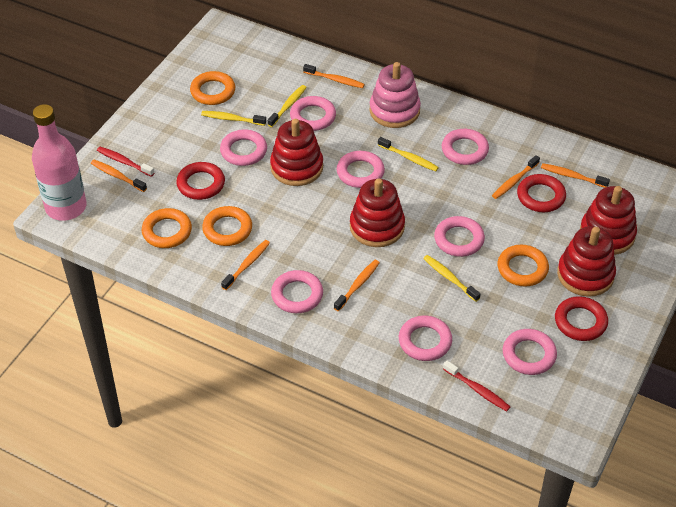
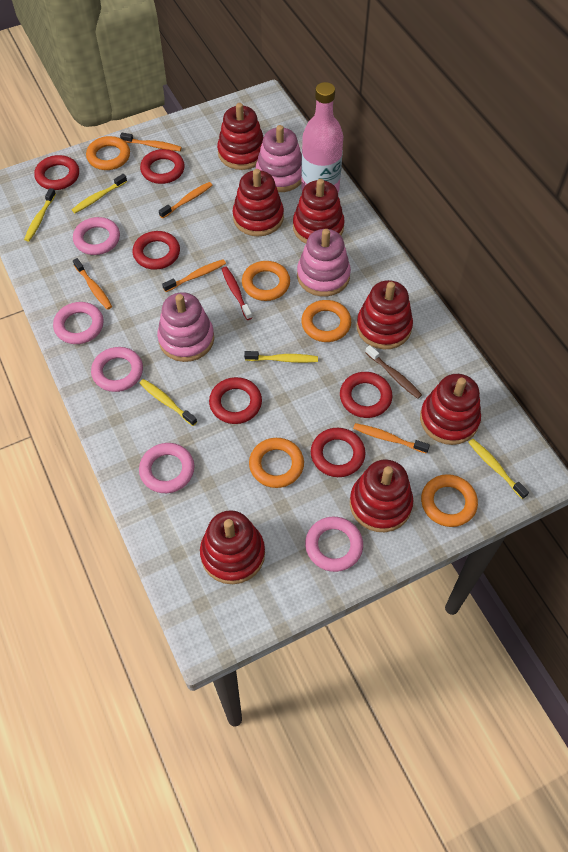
brown toothbrush: none = 0 -> [365,345,422,399] = 1
orange ring: [142,208,192,248] [190,71,235,105] [202,206,252,246] [498,245,549,287] = 4 -> [86,136,130,170] [242,261,290,301] [249,438,304,488] [301,300,351,342] [421,474,478,527] = 5
orange toothbrush: [91,160,147,192] [221,240,270,290] [303,64,365,88] [334,260,380,311] [492,155,540,199] [541,163,610,188] = 6 -> [73,258,112,310] [120,133,182,151] [159,182,212,219] [162,259,226,292] [353,423,430,454] = 5
pink ring: [220,129,267,166] [271,270,323,313] [290,96,336,131] [337,151,385,188] [399,316,452,361] [434,216,485,257] [442,129,489,165] [503,329,557,375] = 8 -> [53,302,104,344] [73,217,120,255] [91,347,143,392] [139,443,194,493] [305,517,363,572] = 5
pink stacking toy: [369,62,421,128] = 1 -> [157,292,214,362] [256,125,302,192] [297,229,351,297] = 3
red ring: [176,162,225,200] [517,174,566,212] [555,296,608,341] = 3 -> [34,155,79,190] [132,231,180,270] [140,149,185,184] [209,377,262,424] [311,428,365,477] [340,372,393,418] = 6
red stacking toy: [270,119,323,186] [350,178,405,247] [557,226,616,297] [580,186,637,255] = 4 -> [200,510,265,584] [217,103,264,170] [233,169,284,236] [293,179,345,244] [350,459,413,532] [356,280,413,350] [420,374,481,445] = 7
red toothbrush: [97,147,155,177] [443,360,510,411] = 2 -> [222,267,252,320] = 1
yellow toothbrush: [201,111,266,126] [268,85,307,127] [378,137,439,171] [423,255,480,302] = 4 -> [24,188,56,241] [72,174,127,213] [140,379,197,426] [244,351,318,363] [468,439,529,499] = 5

